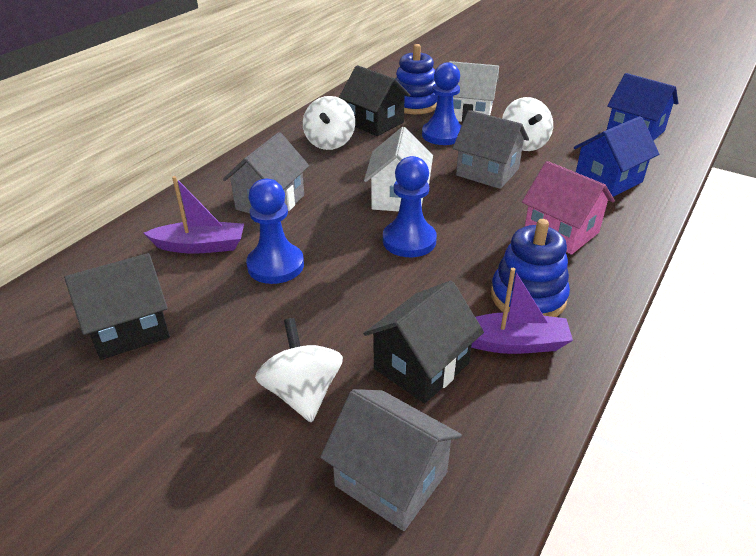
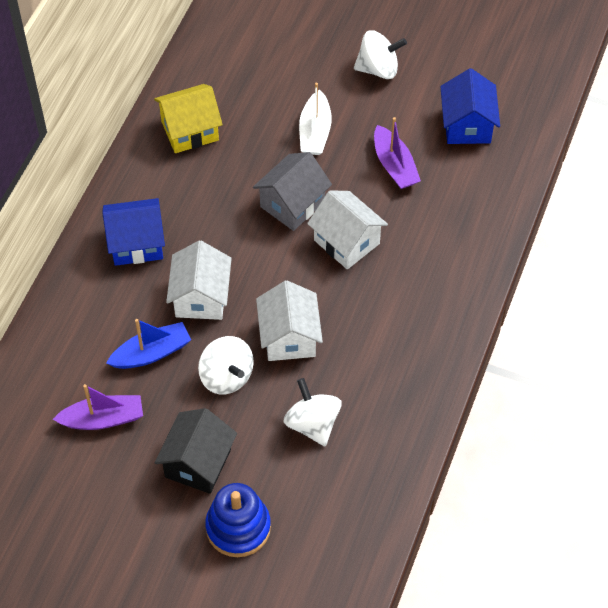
black house: [64,253,170,360] [339,65,410,136] [363,281,484,404] = 3 -> [155,408,237,494] = 1
blue boat: none = 0 -> [106,319,191,369] = 1
blue pawn: [246,179,304,284] [383,156,437,257] [422,62,462,145] = 3 -> none = 0
blue stacking toy: [396,44,438,114] [491,219,570,317] = 2 -> [205,483,271,557] = 1
grey house: [223,132,309,213] [320,389,462,531] [453,110,529,189] = 3 -> [253,152,332,231] = 1
pink house: [522,161,615,255] = 1 -> none = 0
white boat: none = 0 -> [299,83,332,155] = 1
white house: [364,127,433,212] [449,61,499,122] = 2 -> [166,240,232,320] [256,281,323,361] [307,190,388,270] = 3
yellow house: none = 0 -> [154,84,223,153] = 1

